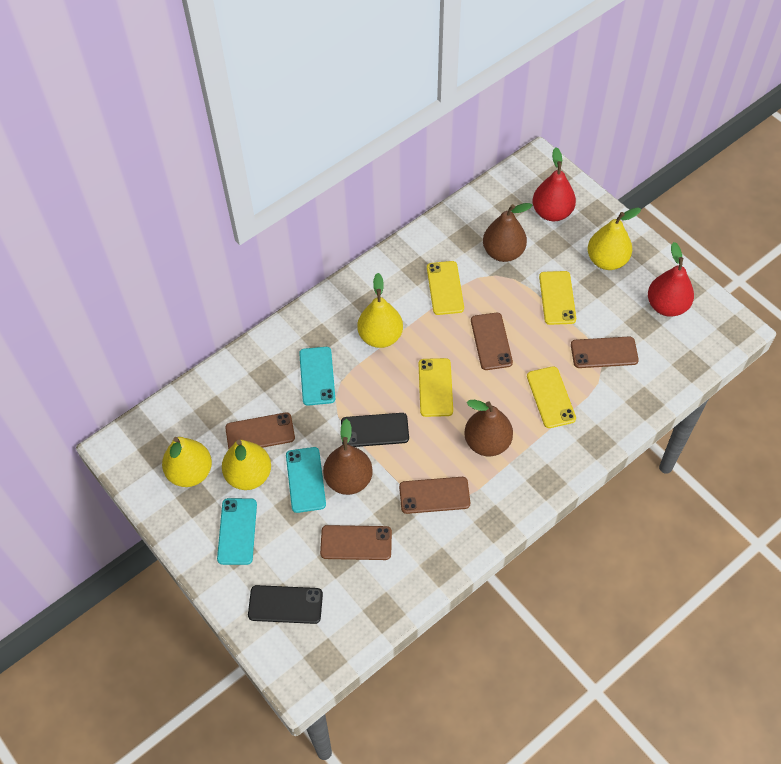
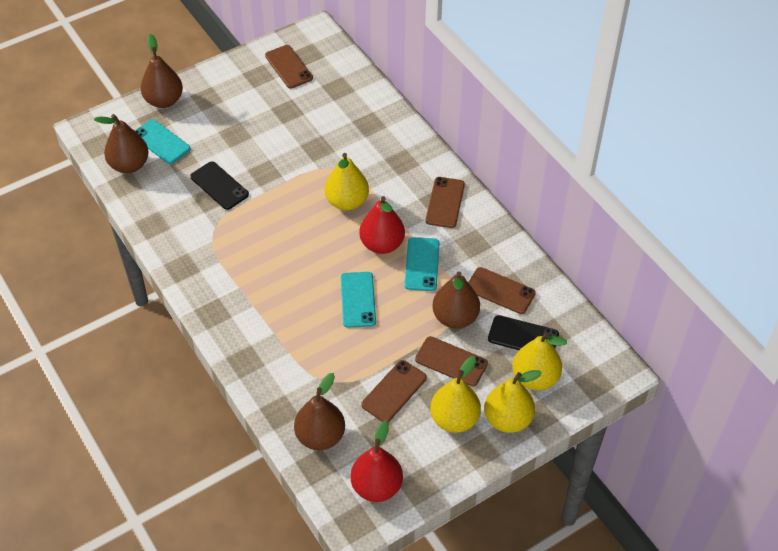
brown pear: [323,419,373,495] [464,400,513,456] [483,203,532,262] = 3 -> [94,114,149,173] [140,34,183,108] [294,373,345,450] [432,271,480,329] = 4
yellow phone: [419,358,453,417] [427,261,464,315] [527,366,576,428] [539,271,576,325] = 4 -> none = 0

